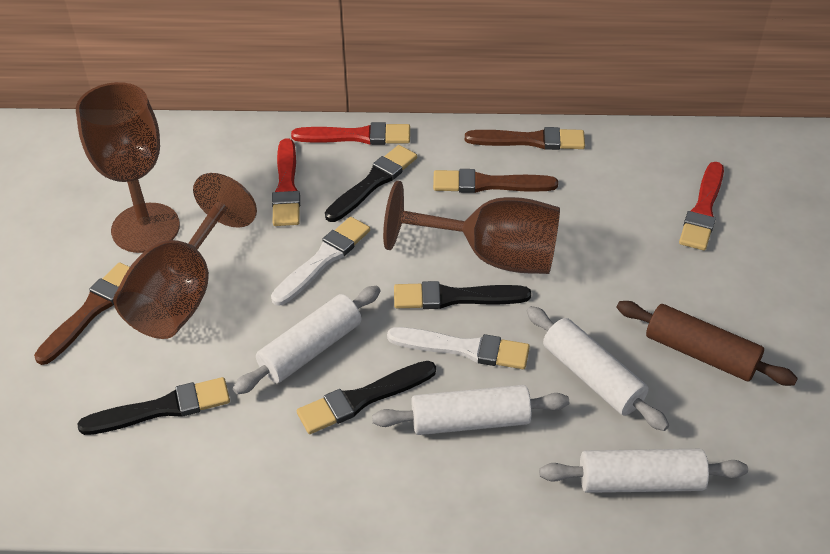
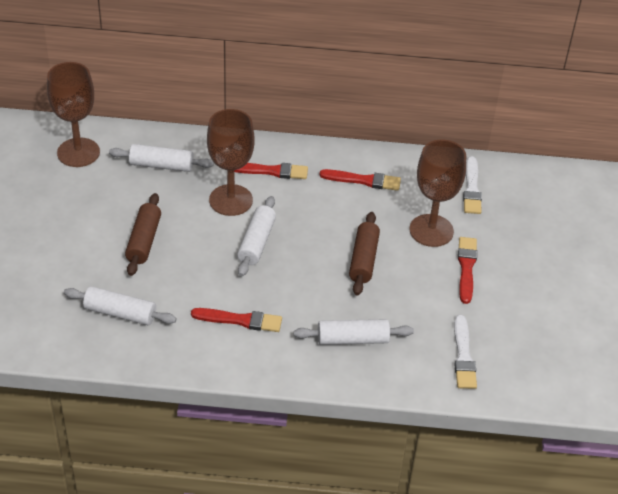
black brush: [77,377,230,435] [297,361,436,434] [325,145,417,222] [394,281,531,309] = 4 -> none = 0
brown brush: [34,262,130,365] [433,169,558,193] [465,127,585,150] = 3 -> none = 0
brown rolling pin: [617,301,798,386] = 1 -> [125,193,161,276] [349,212,380,295] = 2
red brush: [272,138,300,226] [291,122,410,145] [679,162,724,251] = 3 -> [191,308,282,332] [234,163,308,179] [319,169,401,191] [458,237,477,304] = 4

